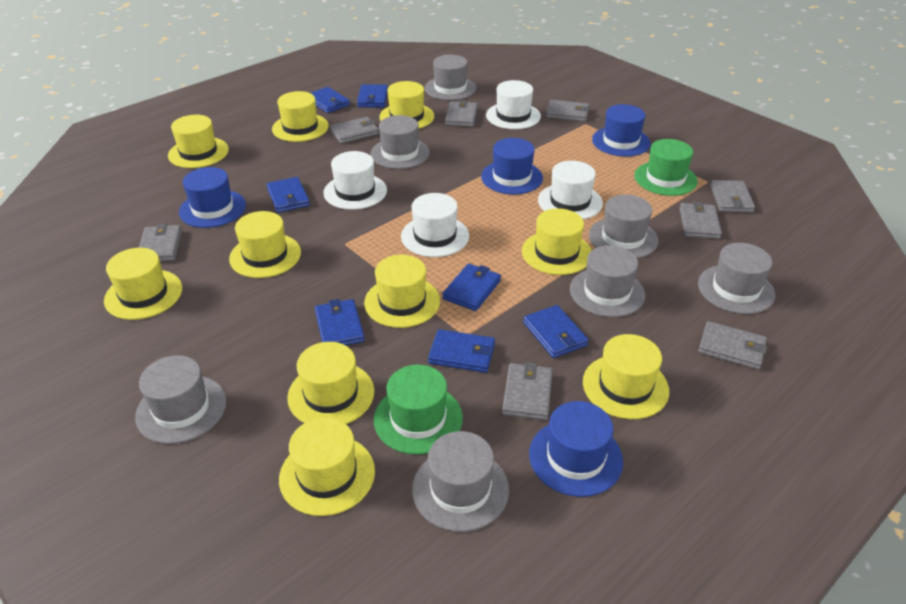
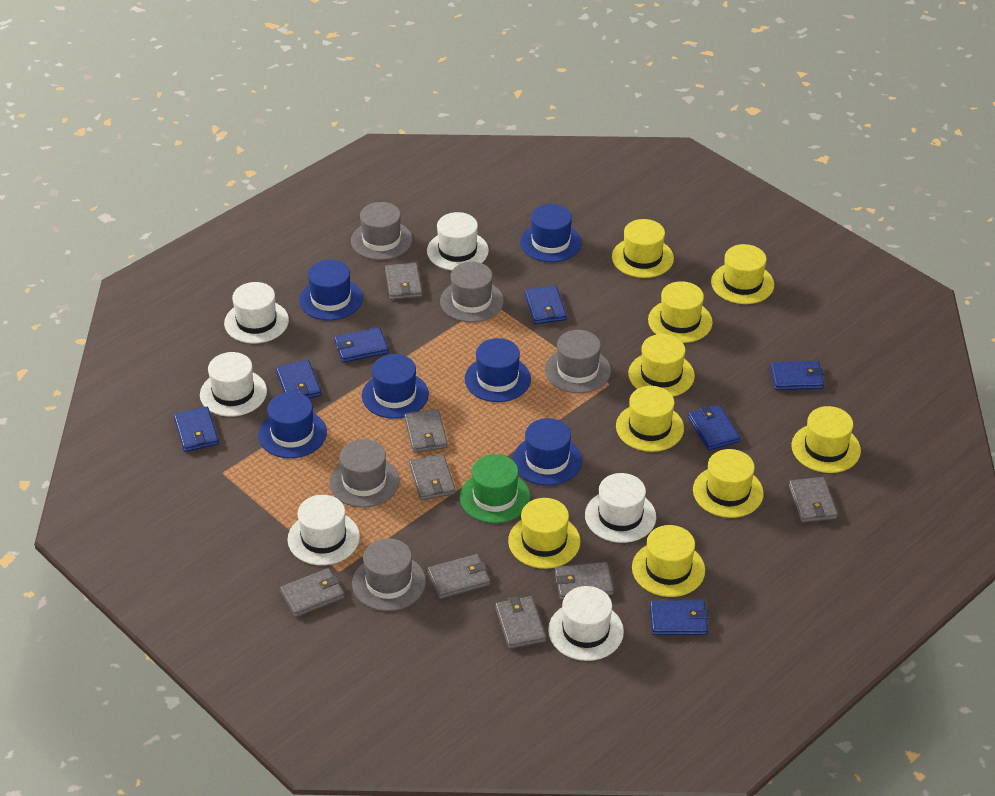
blue hat: [179,167,246,228] [481,138,543,195] [529,401,623,497] [592,104,651,157] = 4 -> [258,392,327,458] [299,260,363,321] [362,354,429,419] [465,338,531,402] [513,418,582,486] [520,204,582,262] = 6
green hat: [374,365,463,455] [634,139,698,196] = 2 -> [460,454,530,523] = 1
grey hat: [135,355,226,444] [371,115,430,169] [412,431,509,532] [425,55,476,100] [570,245,645,317] [589,195,658,258] [698,243,775,314] = 7 -> [329,439,399,508] [351,202,412,260] [352,538,426,611] [440,262,504,322] [545,330,611,393] = 5
white hat: [323,151,387,210] [401,193,469,257] [486,80,541,129] [538,161,603,220] = 4 -> [200,352,267,417] [224,282,289,344] [288,495,360,565] [427,212,489,271] [548,586,624,661] [585,473,656,543] = 6
yellow hat: [104,248,182,320] [168,115,229,168] [229,211,301,278] [272,91,329,142] [279,418,375,516] [287,342,374,424] [364,255,440,328] [379,81,434,129] [522,208,592,275] [583,334,669,419] = 10 -> [508,498,580,569] [612,219,674,278] [616,386,684,452] [628,334,695,397] [632,525,705,597] [648,281,713,343] [693,449,764,518] [711,244,774,304] [792,406,861,473] = 9

